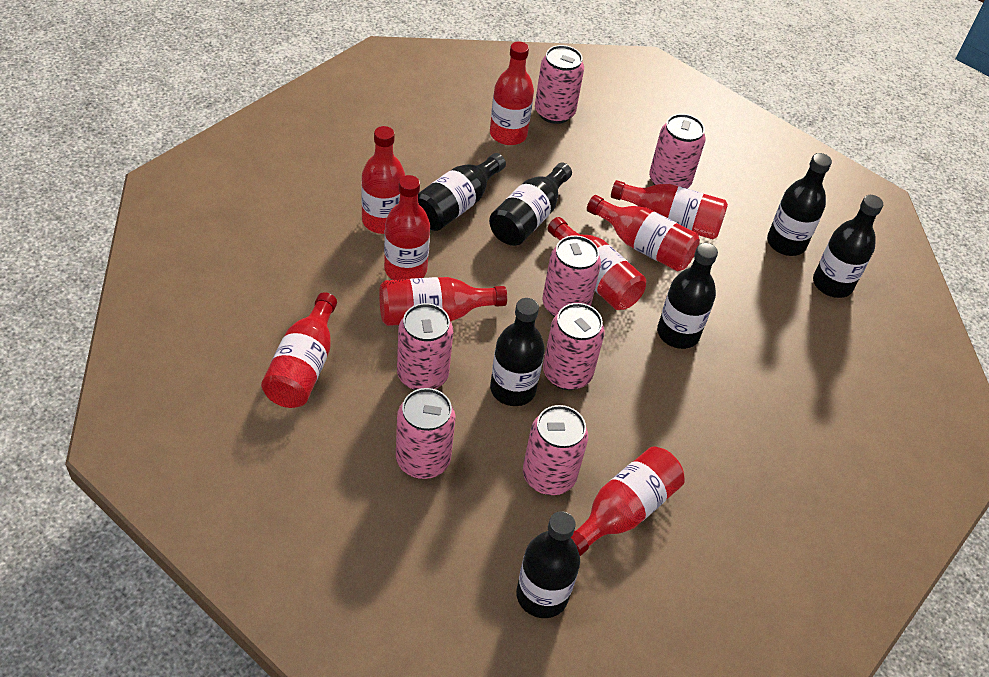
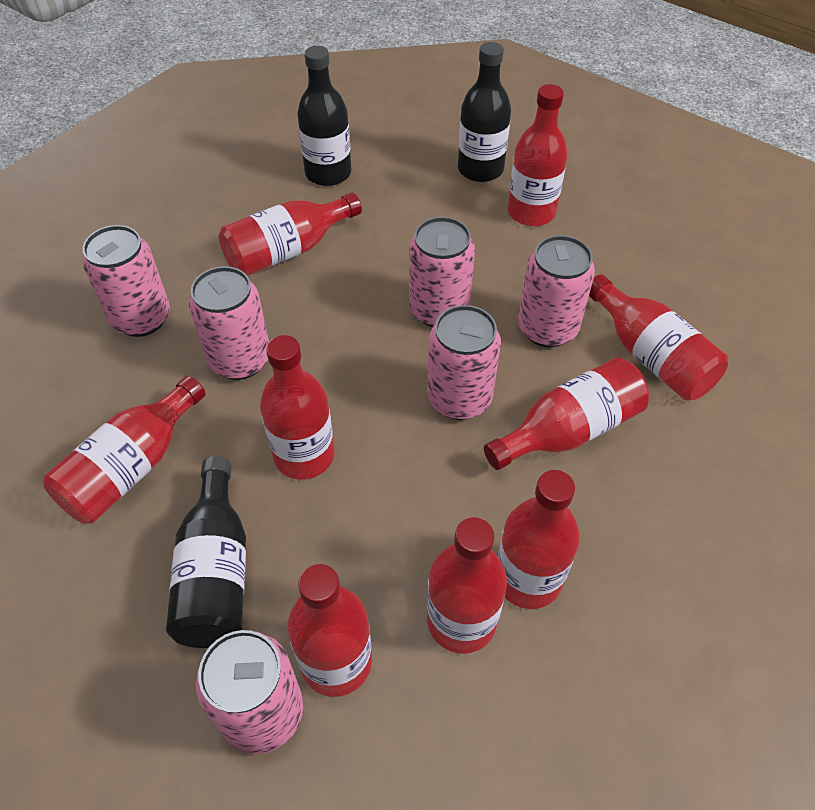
black bottle: [418,153,506,231] [489,163,572,246] [490,298,545,406] [516,511,580,618] [657,243,718,349] [767,153,832,256] [813,195,883,298] = 7 -> [166,456,246,648] [297,46,352,186] [458,42,511,182] = 3
pink can: [396,388,456,479] [397,303,453,390] [523,405,588,495] [535,45,584,124] [542,235,601,317] [543,303,605,390] [649,114,706,188] = 7 -> [82,225,170,337] [189,266,269,380] [196,630,303,754] [409,217,475,327] [427,305,501,420] [518,235,595,347] = 6

